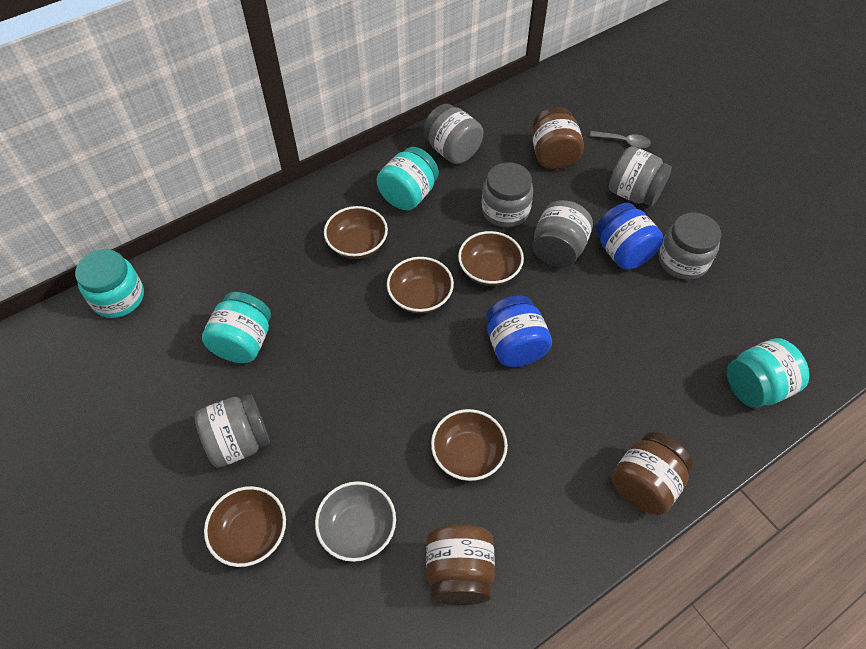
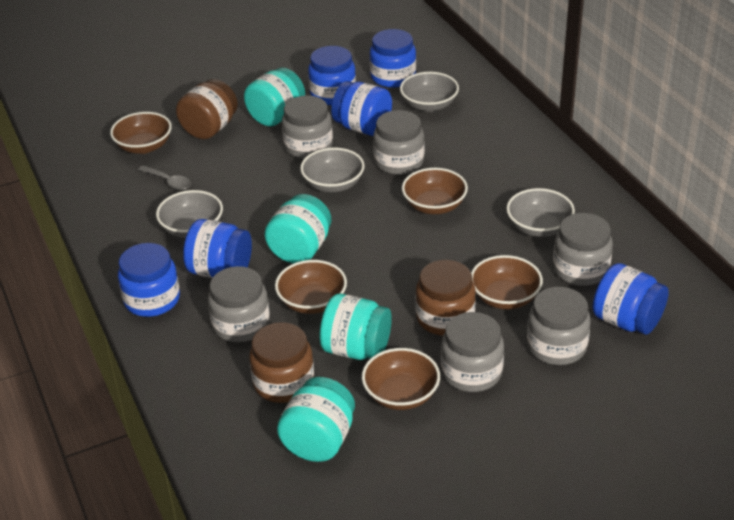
blue jar: [486,295,552,367] [596,203,664,270] = 2 -> [118,243,180,317] [183,219,252,278] [308,46,356,105] [331,81,392,136] [370,29,416,88] [593,263,669,335] = 6
grey bowl: [315,481,396,562] = 1 -> [156,190,223,238] [300,147,364,193] [400,72,459,112] [507,188,575,237] = 4

